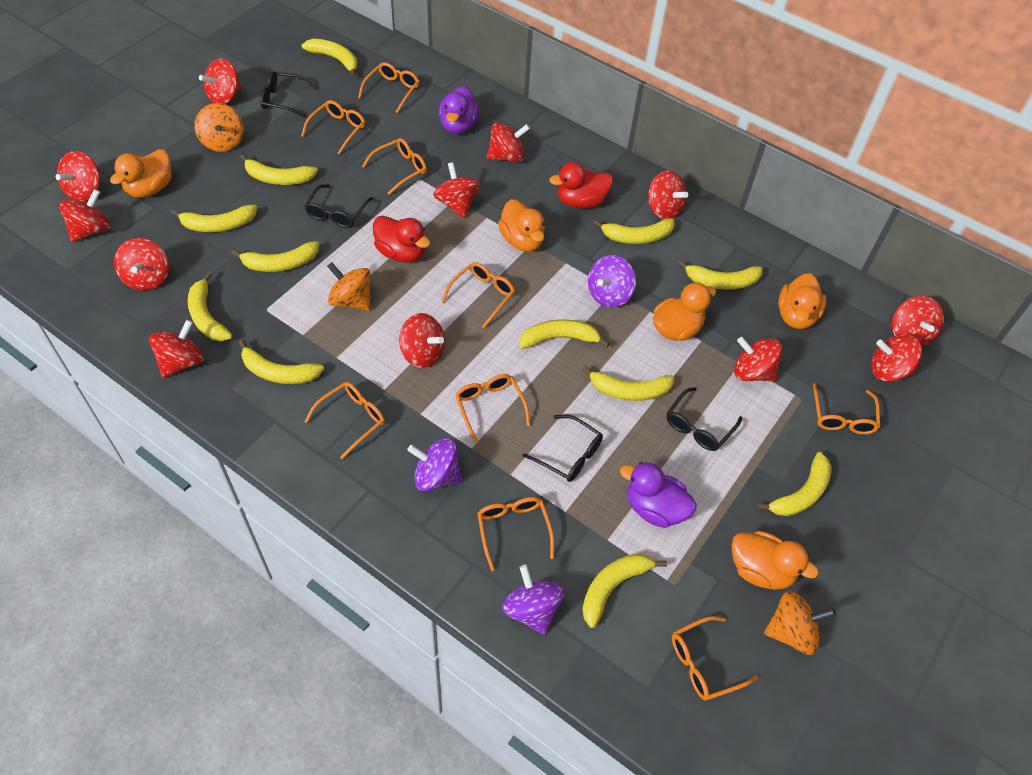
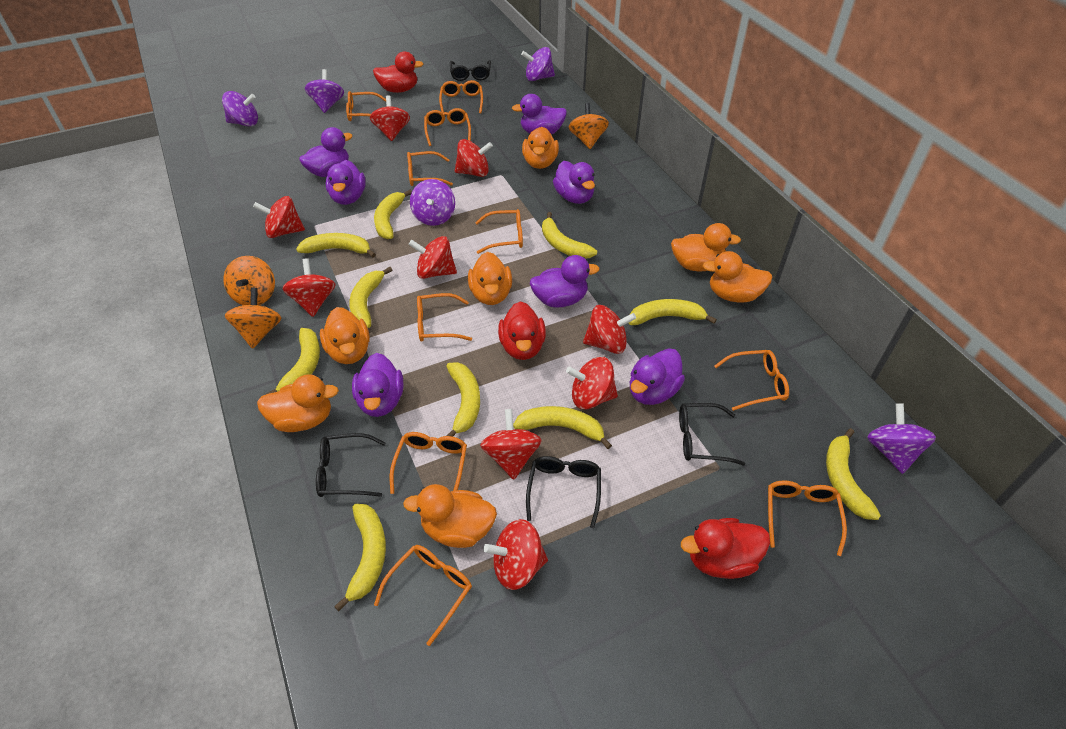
orange duck: [110,149,172,198] [498,199,545,252] [653,283,716,341] [732,531,819,590] [778,273,827,329] = 5 -> [257,374,339,432] [320,307,370,364] [403,484,497,548] [468,252,512,305] [522,127,559,169] [671,223,741,271] [703,251,772,302] = 7
orange glasses: [301,100,365,155] [305,382,385,459] [358,62,419,113] [362,138,427,195] [441,262,515,328] [455,374,530,444] [477,497,554,571] [672,616,759,701] [813,383,880,434] = 9 -> [346,91,386,121] [374,545,472,646] [390,432,467,494] [407,151,453,186] [417,293,472,342] [424,108,471,146] [439,80,483,113] [475,209,523,254] [715,350,789,411] [768,480,847,556] = 10
purple duck: [439,86,480,134] [620,462,697,528] = 2 -> [299,127,352,177] [326,160,366,205] [352,353,403,417] [512,94,567,134] [530,255,599,308] [553,161,595,204] [630,348,685,405] = 7
purple spinning top: [407,438,463,491] [502,565,565,635] [588,255,636,307] = 3 -> [222,91,258,126] [305,69,344,113] [410,179,455,226] [521,47,555,81] [867,404,936,474] = 5
red duck: [373,216,430,263] [549,162,613,209] = 2 -> [373,51,423,93] [498,301,546,360] [681,518,770,579] = 3
red spinning top: [56,151,100,202] [59,189,111,242] [114,238,169,291] [149,320,204,378] [199,58,241,104] [399,313,445,368] [433,162,481,218] [487,122,530,162] [648,170,688,219] [734,337,782,382] [871,334,922,382] [892,296,944,346] = 12 -> [253,196,305,238] [282,259,336,317] [370,95,410,141] [409,236,457,279] [455,139,493,177] [480,409,542,480] [483,519,548,590] [566,357,618,409] [583,305,636,354] = 9
yellow banana: [171,205,257,232] [188,272,232,341] [231,241,319,272] [238,340,324,384] [240,154,318,185] [302,39,357,77] [519,319,610,349] [582,365,675,401] [582,553,667,628] [593,218,675,244] [678,260,763,290] [756,452,832,516] = 12 -> [265,328,320,395] [296,233,376,257] [334,504,386,611] [349,267,392,328] [374,190,412,239] [446,362,480,437] [513,406,612,449] [542,212,597,259] [629,299,717,325] [826,428,881,520] = 10

